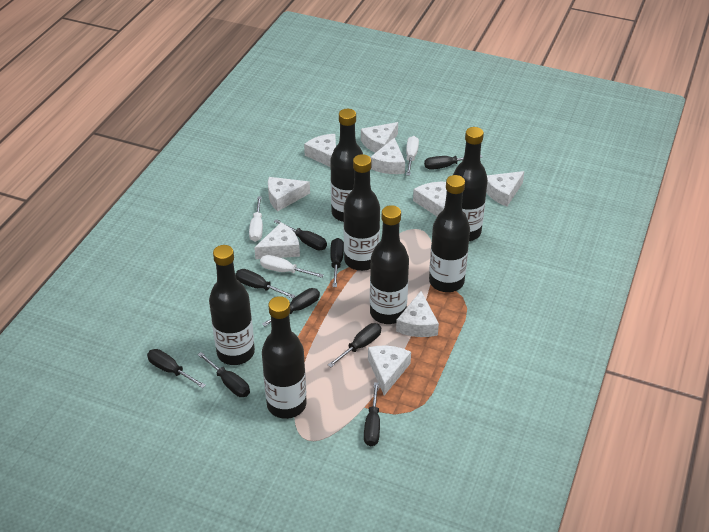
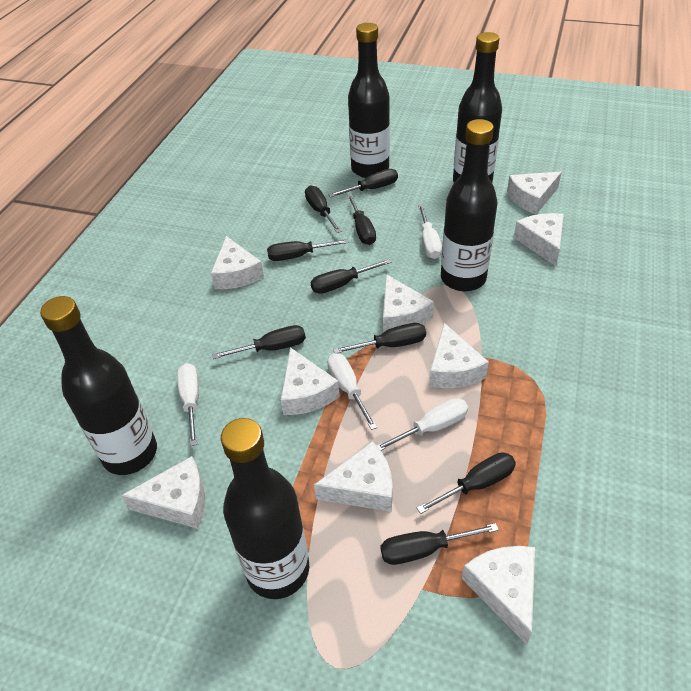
black bottle: [209,245,255,365] [262,296,307,419] [330,109,363,222] [344,154,380,271] [370,205,409,324] [429,175,470,292] [453,127,488,241] = 7 -> [40,296,157,475] [221,418,309,599] [348,23,390,178] [441,119,498,291] [453,32,502,183] = 5
white screwdriver: [249,197,263,242] [260,255,324,278] [406,136,419,176] = 3 -> [177,363,199,446] [327,353,378,430] [377,398,468,451] [418,204,442,259] = 4

